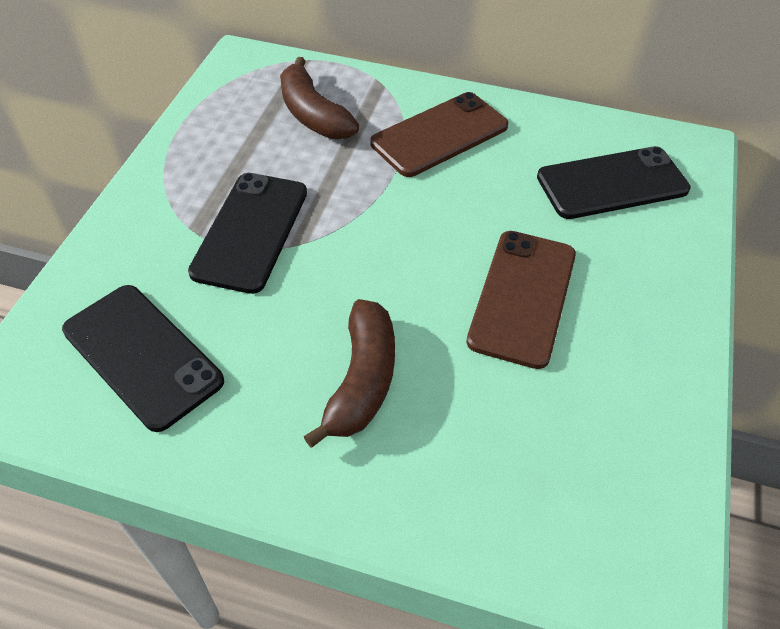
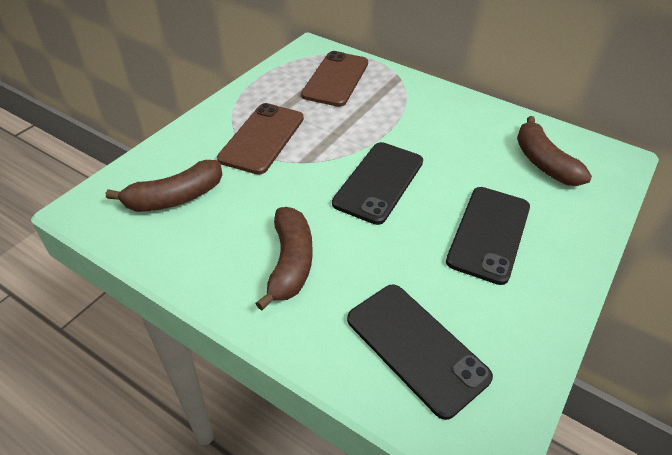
brown banana: [280,57,359,139] [303,299,395,448] = 2 -> [106,160,223,212] [255,207,312,311] [517,116,592,186] = 3

